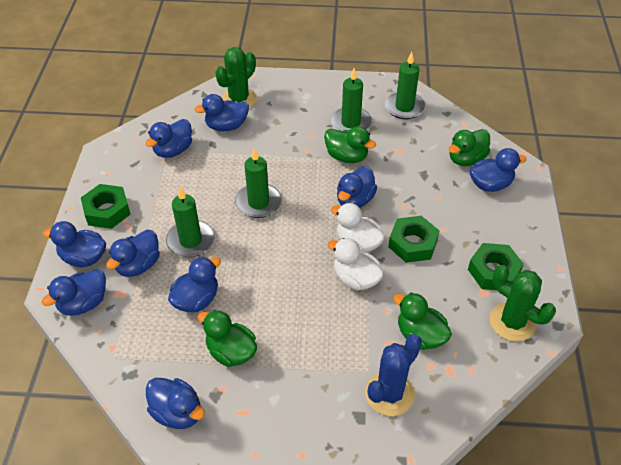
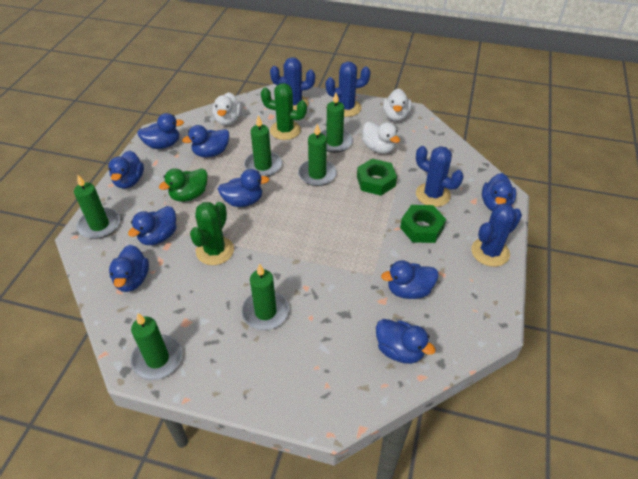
blue cactus: [366,334,422,416] = 1 -> [270,57,315,110] [326,61,370,117] [416,146,464,207] [471,203,522,267] = 4
green candle: [166,187,215,257] [235,148,282,218] [330,68,372,131] [384,52,426,119] = 4 -> [74,174,120,239] [131,313,182,380] [241,264,289,330] [244,115,282,177] [298,124,337,186] [320,92,353,153] = 6
green duck: [198,310,257,367] [324,126,376,163] [393,292,452,350] [449,129,490,166] = 4 -> [159,168,208,202] = 1
green nut: [81,184,131,229] [388,216,440,263] [468,243,524,290] = 3 -> [357,159,397,196] [400,205,446,243] = 2
white duck: [327,238,384,290] [331,203,385,253] = 2 -> [213,92,242,125] [362,122,400,154] [383,89,412,121] = 3

